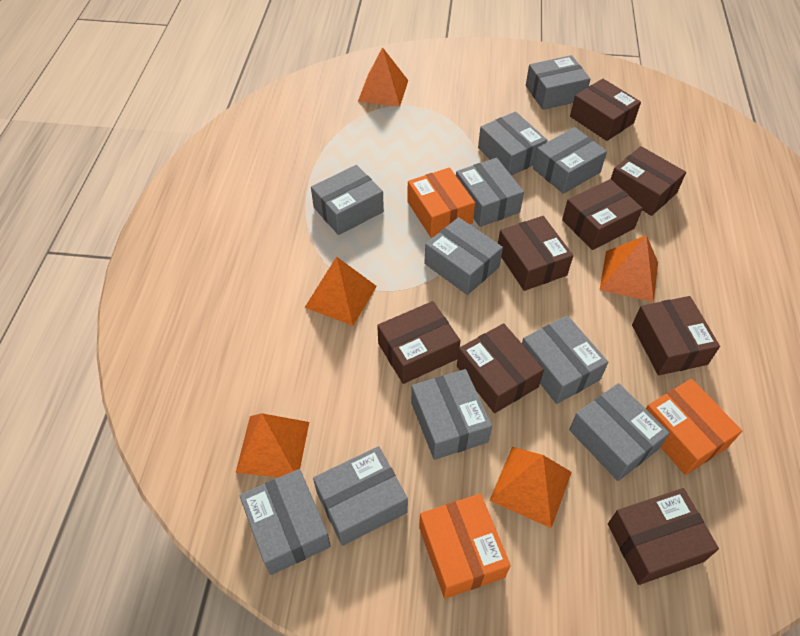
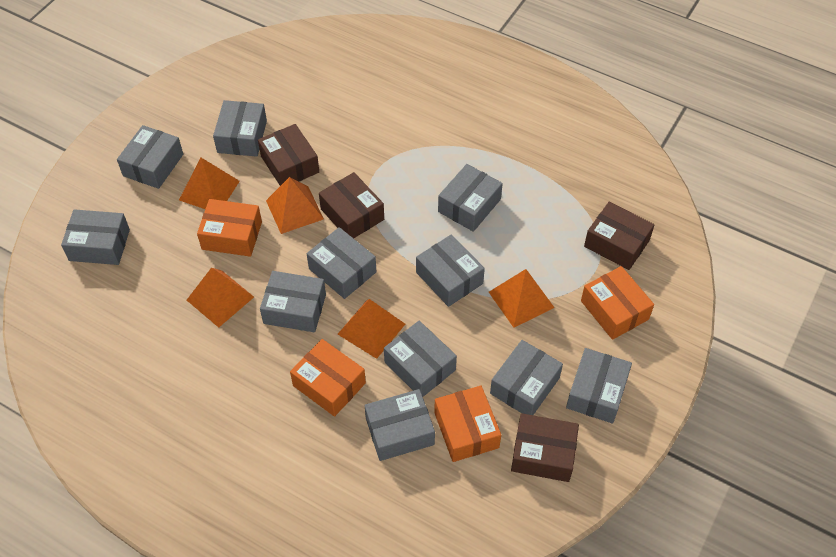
brown box: [377,301,460,384] [457,323,544,413] [498,216,573,291] [562,179,643,250] [570,79,641,141] [608,488,719,585] [611,146,686,216] [632,296,720,375] = 8 -> [258,124,319,186] [319,172,384,238] [511,413,579,482] [584,202,654,270] = 4
orange box: [407,167,475,238] [419,494,511,599] [646,379,742,475] = 3 -> [197,199,262,257] [290,339,366,417] [434,386,501,462] [581,266,654,340] = 4

